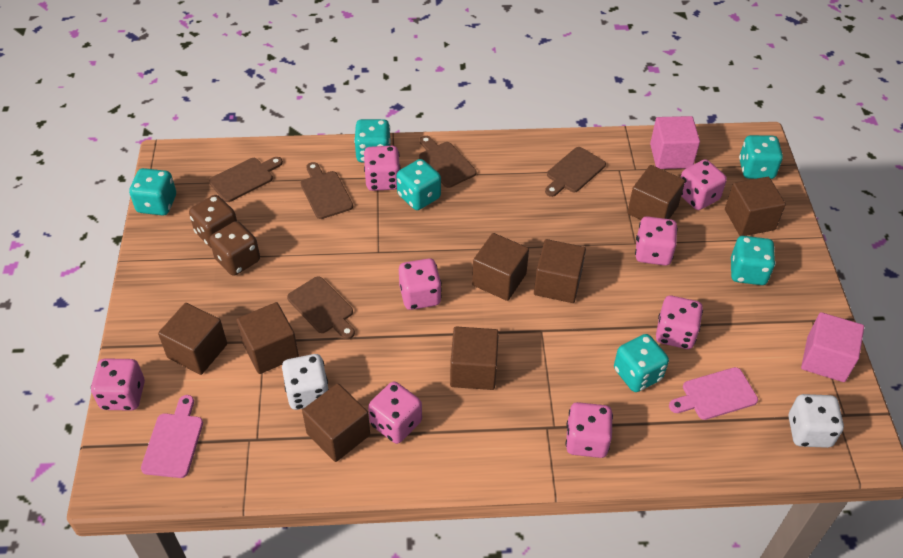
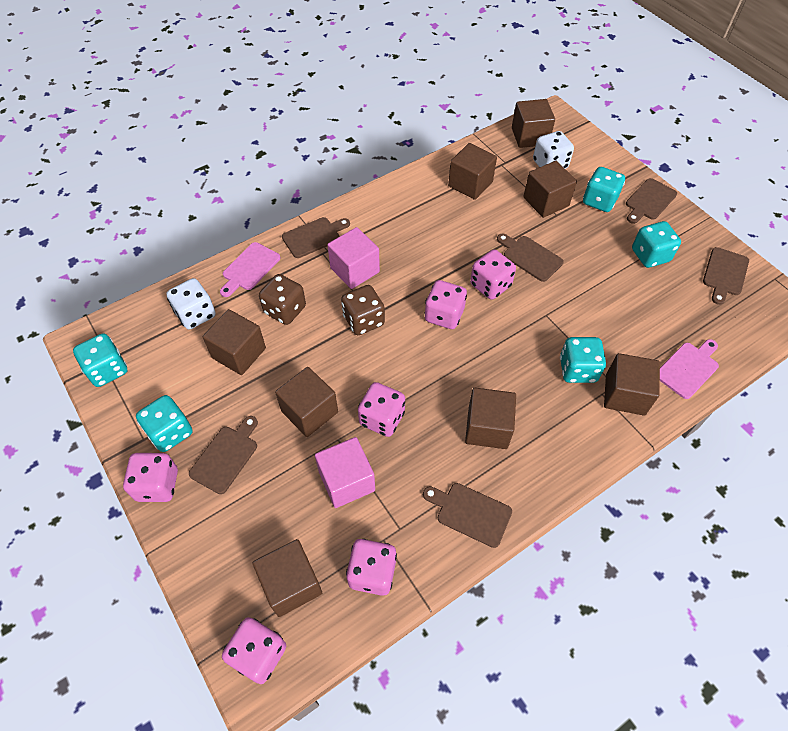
brown cutting board: [209,157,283,202] [287,276,355,339] [301,162,353,219] [419,136,476,188] [545,147,606,197] = 5 -> [189,416,258,494] [282,217,350,258] [423,483,512,548] [497,233,564,282] [626,178,677,224] [703,247,749,305] = 6
pink dice: [91,358,145,411] [364,146,400,191] [368,382,422,444] [399,258,442,310] [566,402,613,458] [635,216,678,265] [656,296,703,349] [680,159,727,210] = 8 -> [123,453,178,502] [222,617,286,684] [346,539,397,596] [358,382,405,437] [425,280,467,329] [470,249,516,300] = 6
turquoise dice: [129,168,176,215] [354,119,391,162] [396,159,441,210] [614,334,669,392] [731,236,776,285] [739,135,783,179] = 6 -> [73,333,128,387] [136,395,192,452] [560,337,606,383] [583,167,625,212] [632,221,681,268] = 5

